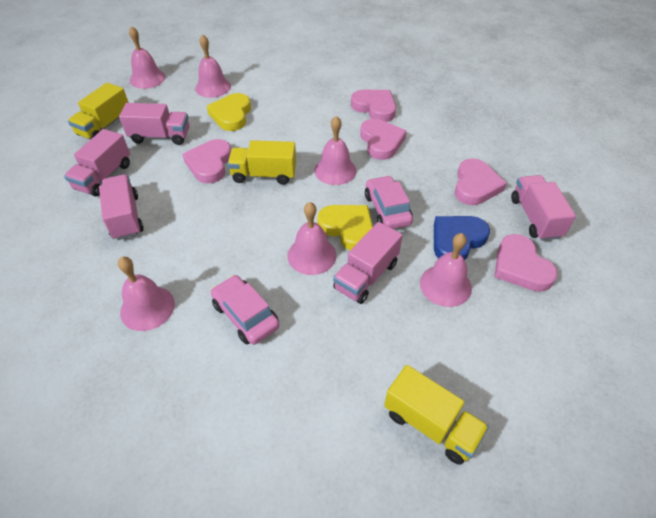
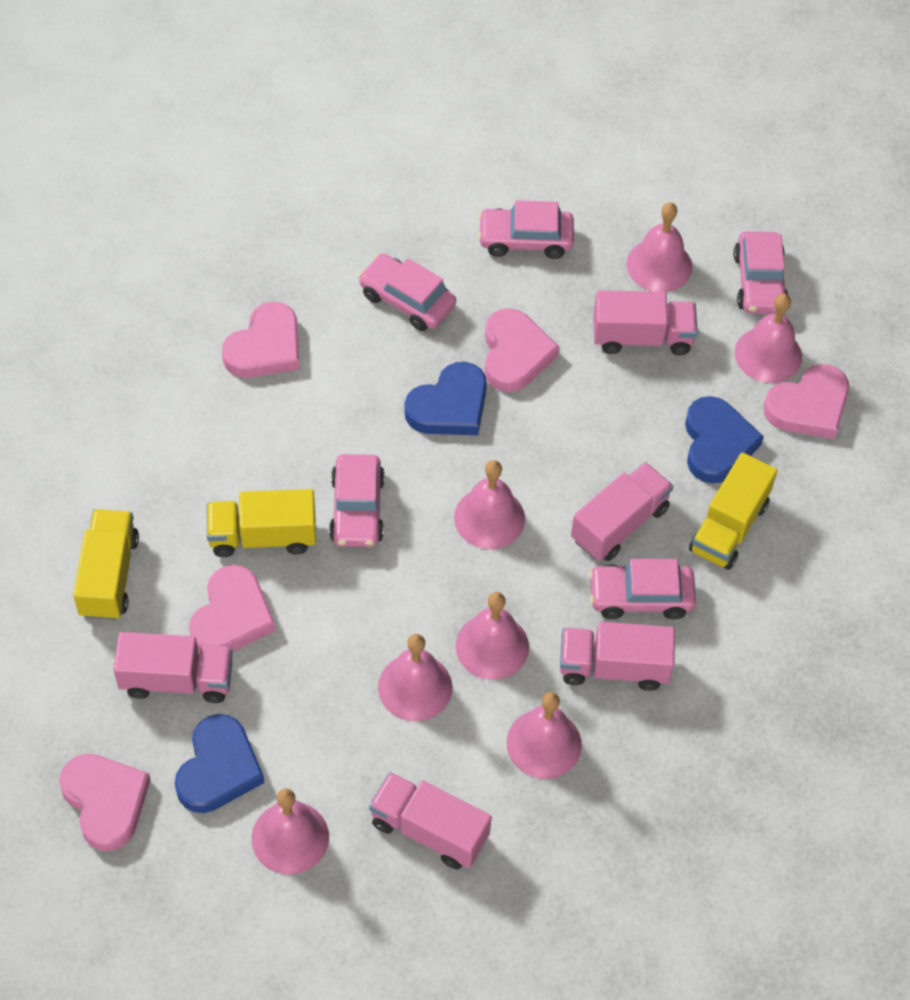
blue heart: [434,216,490,260] = 1 -> [175,714,265,813] [404,362,487,435] [685,396,764,484] = 3
pink bell: [118,257,175,331] [129,26,166,89] [195,34,231,98] [288,202,337,275] [314,116,357,185] [420,233,472,307] = 6 -> [252,788,329,875] [378,634,452,721] [454,460,525,549] [456,592,529,680] [507,692,582,779] [627,202,692,292] [735,294,802,383] = 7
pink car: [211,275,280,345] [365,175,413,229] = 2 -> [329,454,385,547] [358,254,456,331] [478,200,574,259] [589,559,696,620] [734,232,789,314] = 5
yellow heart: [206,93,251,131] [317,205,373,250] = 2 -> none = 0

